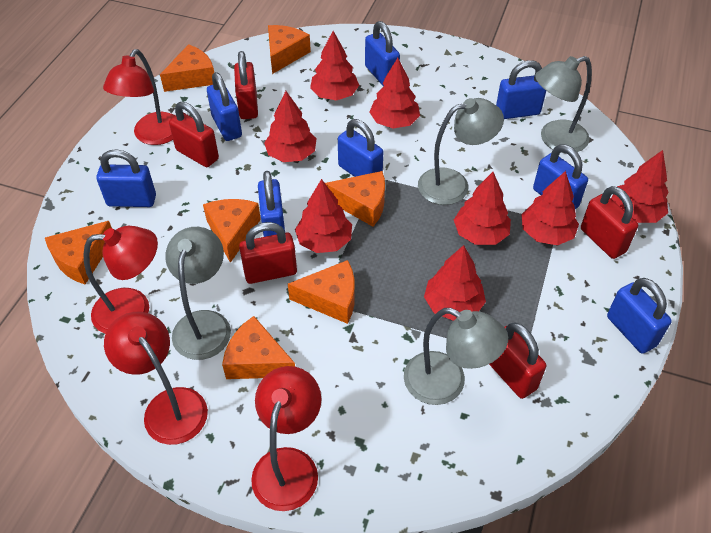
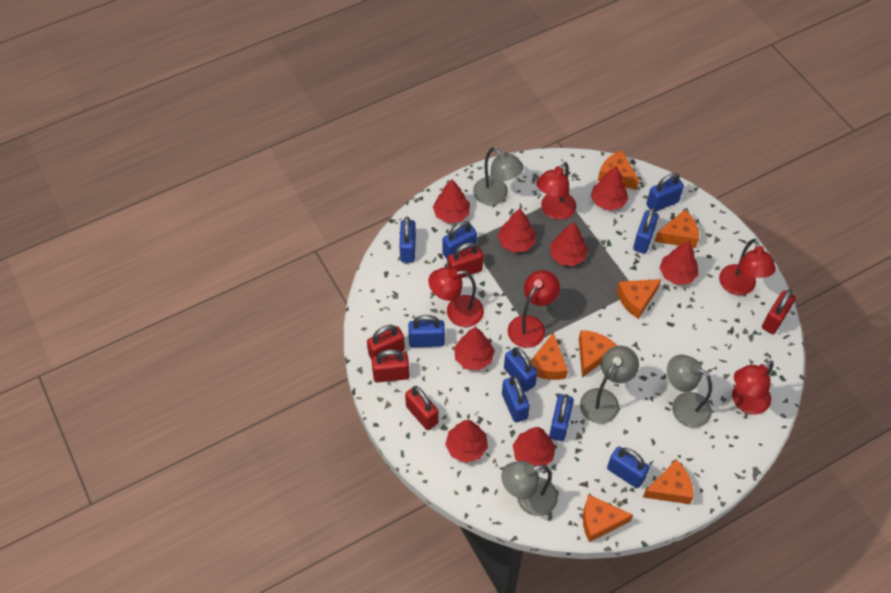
blue padlock: [96,149,156,207] [207,72,242,141] [258,171,285,237] [338,119,383,177] [365,21,400,86] [496,60,546,119] [533,144,588,209] [607,278,672,354] = 8 -> [399,217,416,263] [408,315,445,347] [443,221,477,260] [502,376,530,423] [504,347,538,392] [549,394,574,441] [607,446,650,488] [633,208,659,254] [646,173,684,212] = 9
red lamp: [83,226,158,334] [103,49,175,145] [104,312,208,445] [251,366,321,511] = 4 -> [428,267,484,327] [508,270,560,348] [536,162,576,220] [719,239,776,295] [732,360,774,415] = 5

